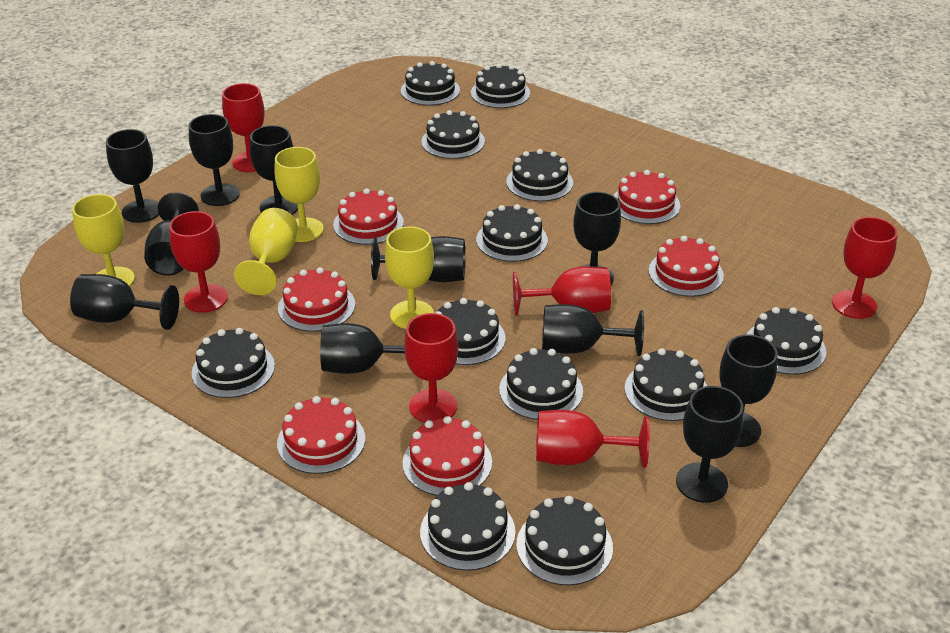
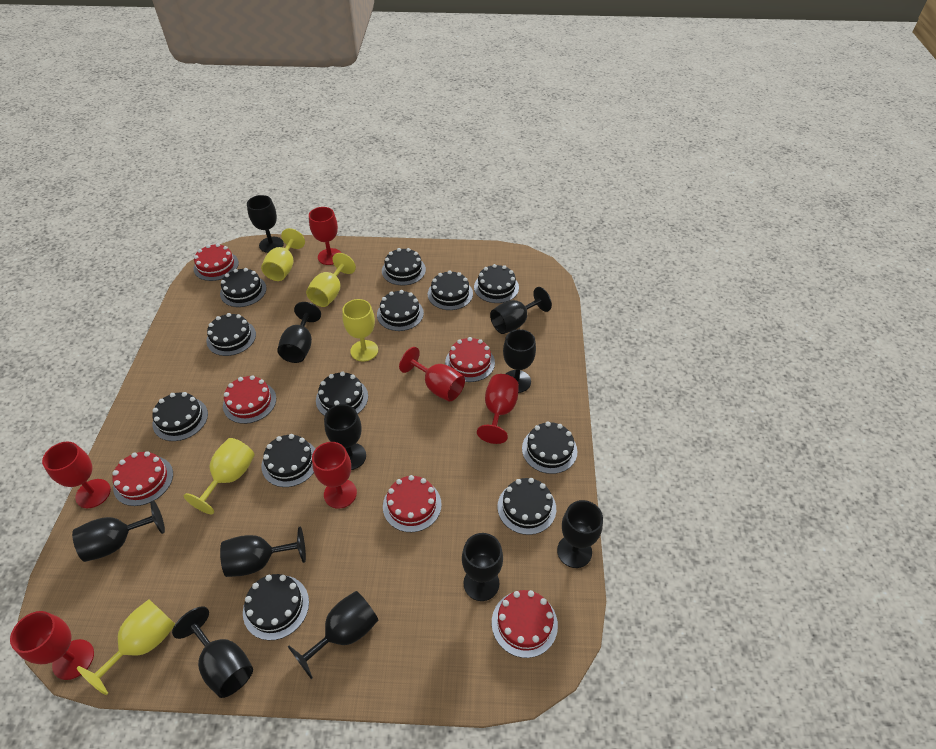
yellow goblet: [72,194,135,286] [234,208,298,295] [274,147,324,242] [385,226,434,329] = 4 -> [77,599,175,695] [184,438,255,514] [261,228,305,281] [306,253,356,307] [342,299,378,362] = 5

